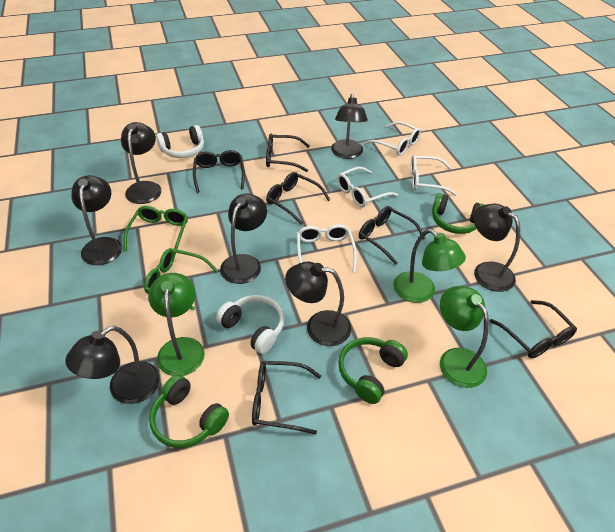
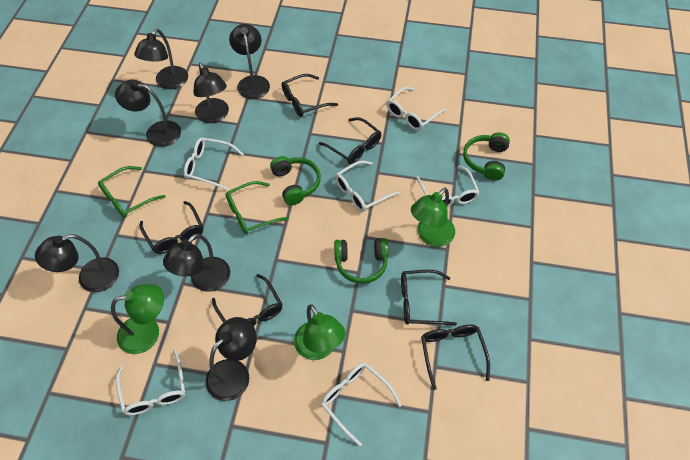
white glasses: [297,224,357,272] [337,167,398,207] [365,121,421,156] [410,155,457,196] = 4 -> [116,350,185,416] [184,138,244,191] [321,363,402,447] [335,161,400,212] [387,87,447,130] [416,166,480,208] = 6
white headphones: [156,125,204,158] [216,295,284,354] = 2 -> none = 0

